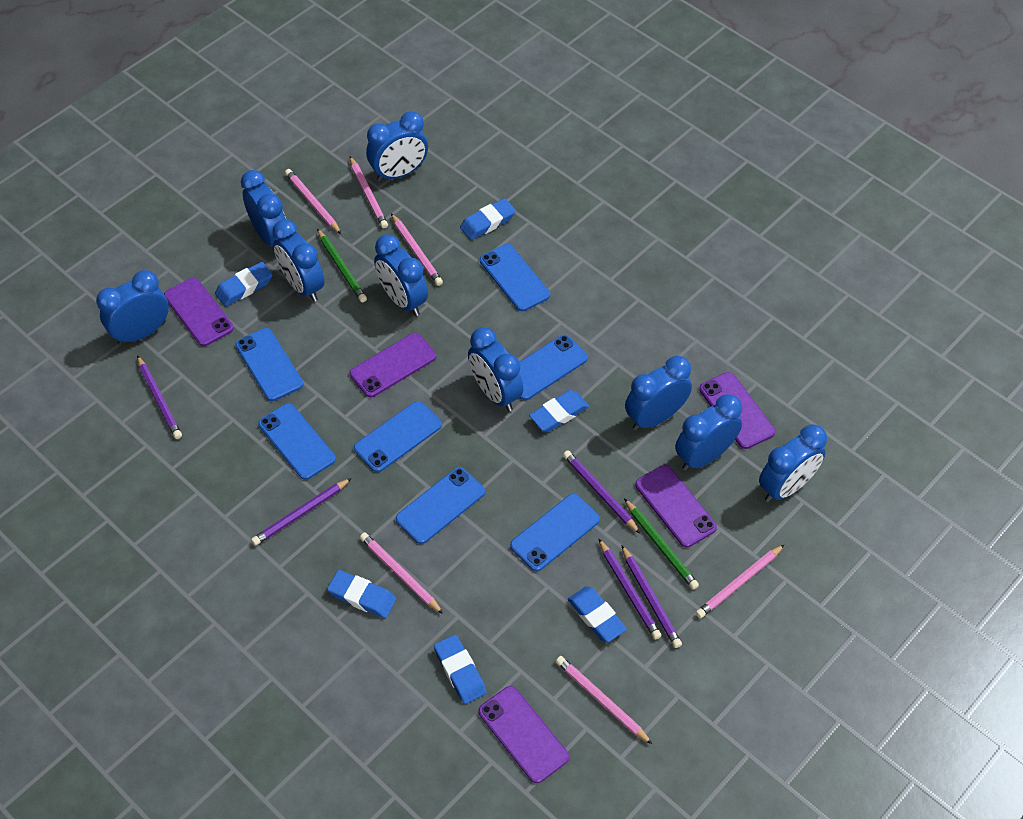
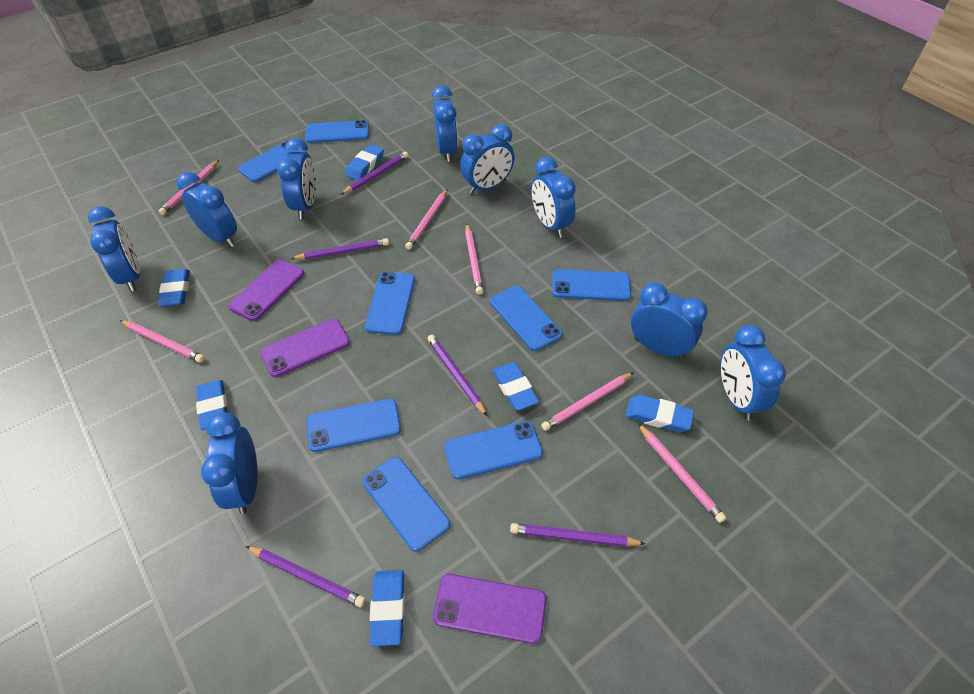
blue phone: [235,328,303,401] [258,403,336,480] [354,401,442,472] [396,467,485,544] [480,244,550,311] [510,494,600,571] [519,335,587,400] = 7 -> [238,140,307,182] [305,120,369,143] [306,399,401,452] [362,457,450,552] [365,272,415,335] [444,421,543,480] [490,286,562,351] [552,269,631,301] = 8
green pencil: [317,229,367,302] [624,498,699,590] = 2 -> none = 0
purple phone: [164,278,234,346] [350,333,436,397] [478,686,569,783] [635,465,717,547] [699,372,775,449] = 5 -> [228,259,304,321] [260,319,350,377] [433,574,547,644] = 3

